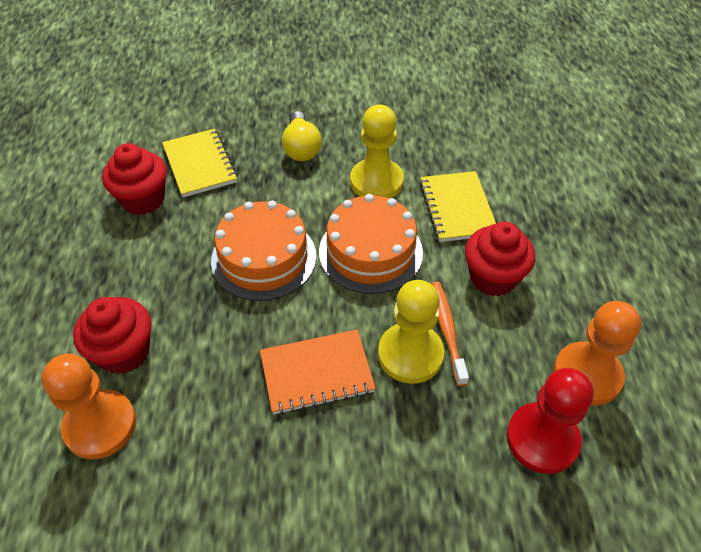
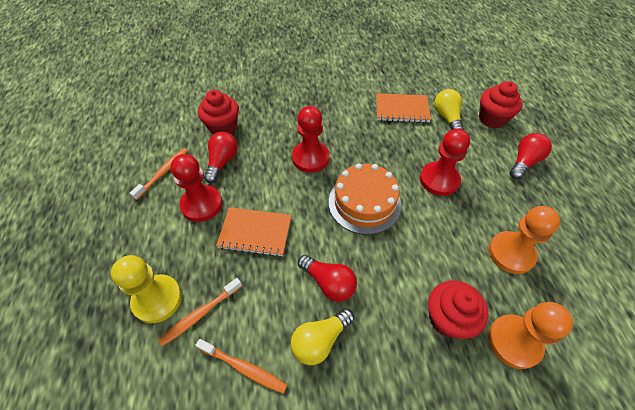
orange cake: [211,201,316,301] [319,194,423,294] = 2 -> [329,163,401,235] = 1
orange notebook: [260,329,376,415] = 1 -> [216,207,291,257] [376,93,431,123] = 2
orange toothbrush: [431,282,469,386] = 1 -> [130,148,188,200] [158,278,242,346] [195,339,287,394] = 3
red light bulb: none = 0 -> [204,132,238,183] [298,255,357,302] [509,133,552,179] = 3
red pawn: [507,368,593,474] = 1 -> [171,154,222,222] [292,106,329,173] [420,129,470,196] = 3
yellow light bulb: [282,111,322,161] = 1 -> [291,308,354,365] [434,89,464,130] = 2
yellow notebook: [162,129,238,197] [420,171,496,242] = 2 -> none = 0
yellow pawn: [350,104,404,198] [378,280,444,384] = 2 -> [111,255,182,323] = 1

